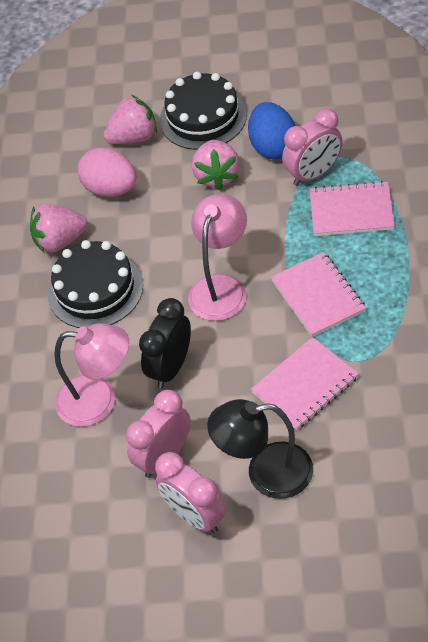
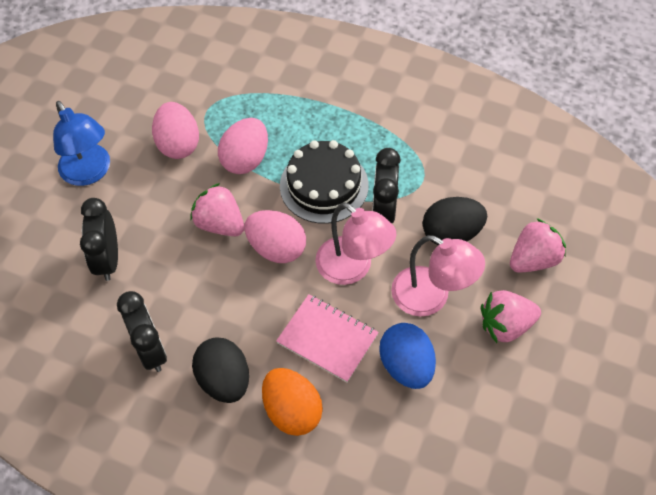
black cake: [48,240,143,328] [160,72,247,150] = 2 -> [280,140,369,224] = 1
black clock: [139,298,191,388] = 1 -> [80,198,118,281] [117,291,167,372] [372,148,401,223] = 3
black egg: none = 0 -> [192,338,249,403] [423,197,487,245] = 2
black lamp: [207,399,313,499] = 1 -> none = 0
blue lamp: none = 0 -> [53,101,110,186] = 1
orange egg: none = 0 -> [262,368,323,436] = 1
pink clock: [126,390,191,478] [155,452,226,533] [282,108,343,186] = 3 -> none = 0
pink egg: [77,148,137,197] = 1 -> [152,102,199,159] [218,118,268,174] [245,210,306,263] = 3
pink notebook: [251,337,359,430] [271,252,366,337] [310,181,395,236] = 3 -> [276,294,379,383] = 1

